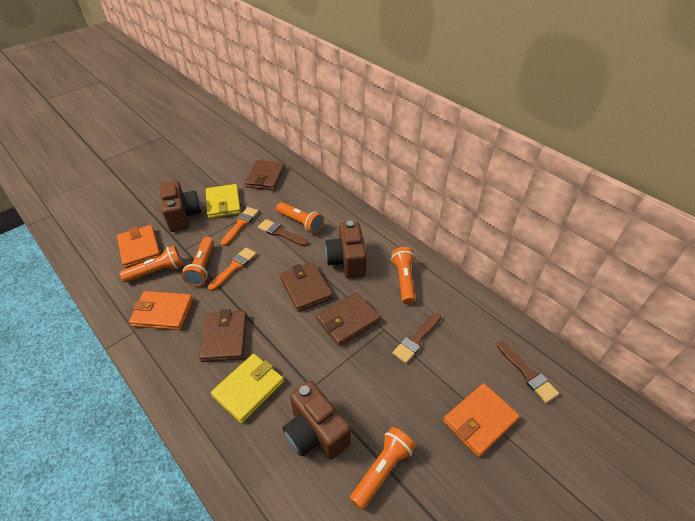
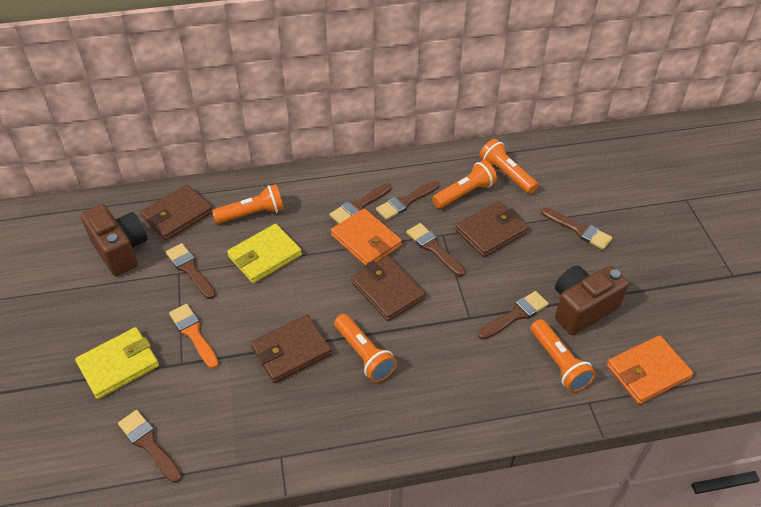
brown brush: [258,219,309,246] [392,313,441,363] [497,341,559,403] = 3 -> [118,410,182,483] [166,243,216,299] [329,183,391,224] [376,181,439,220] [406,223,465,276] [478,291,549,340] [541,207,612,250] = 7
brown camera: [160,181,201,232] [282,381,351,460] [325,221,367,279] = 3 -> [81,204,147,276] [555,266,629,335] = 2
orange brush: [208,247,257,291] [221,207,259,246] = 2 -> [169,304,219,369] = 1
orange wallet: [117,225,161,268] [129,291,193,330] [443,383,520,457] = 3 -> [331,208,402,265] [607,335,694,404] = 2

